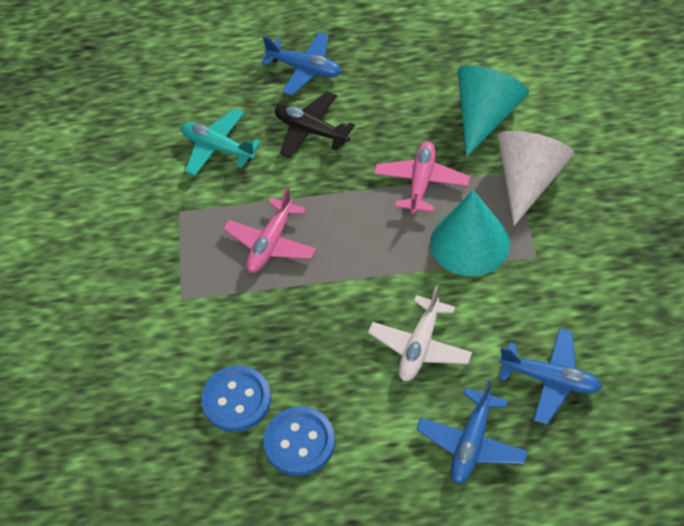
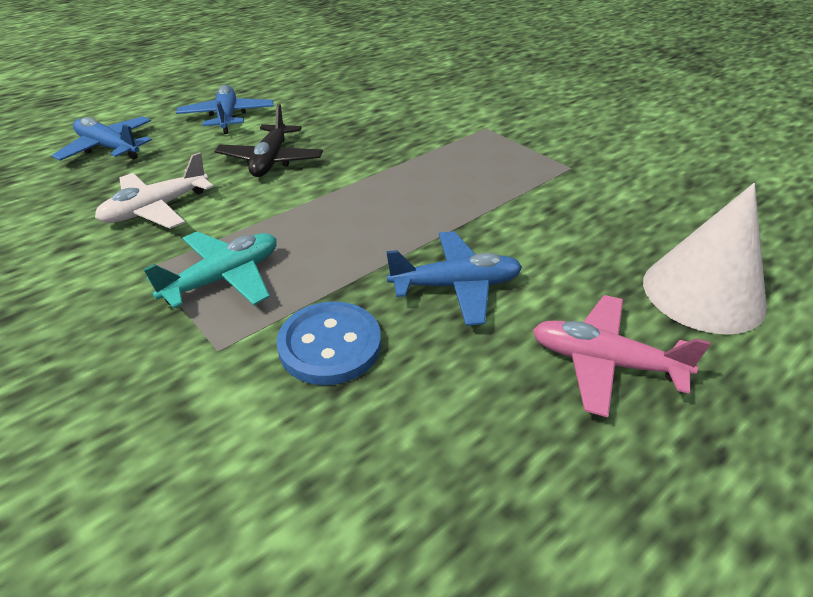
blue button: [201,366,271,432] [263,407,335,476] = 2 -> [277,301,381,385] = 1
pink plane: [223,187,316,273] [374,141,470,214] = 2 -> [533,295,711,417] = 1
turquoise cone: [430,190,510,276] [458,65,529,157] = 2 -> none = 0

